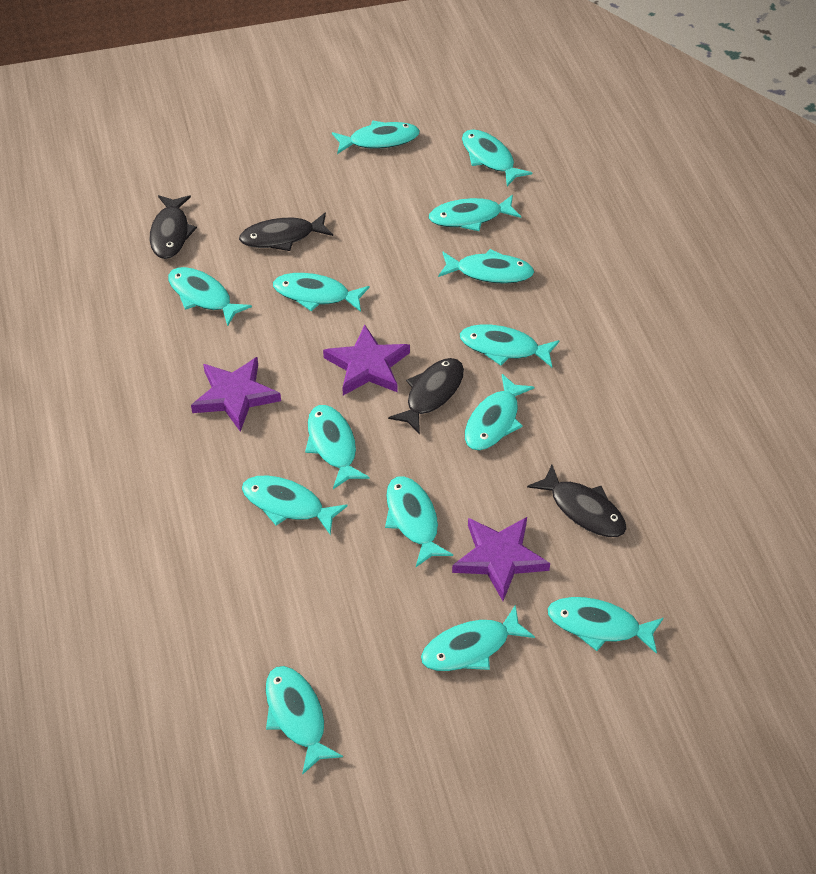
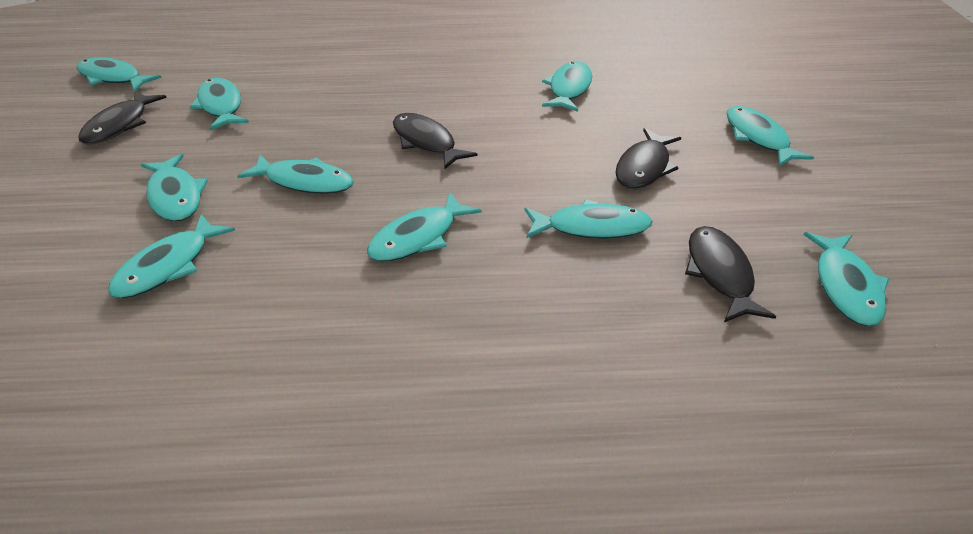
purple star: [191,357,281,432] [323,325,410,395] [452,517,550,601] = 3 -> none = 0
turquoise fish: [168,267,252,326] [242,475,348,535] [266,666,343,775] [273,273,370,312] [305,405,370,489] [332,120,420,154] [385,476,453,567] [421,604,535,671] [429,194,521,231] [438,249,534,284] [460,324,560,367] [462,129,532,186] [465,374,534,450] [547,597,663,654] = 14 -> [77,57,162,92] [108,215,235,298] [140,154,208,222] [190,78,249,130] [237,154,354,194] [367,192,482,262] [525,199,652,239] [542,62,592,112] [727,106,814,167] [804,232,889,326] = 10

